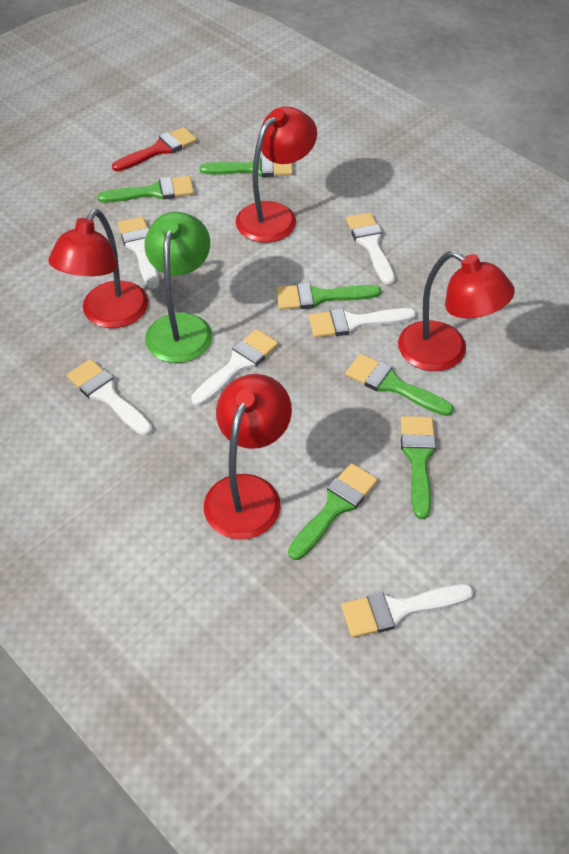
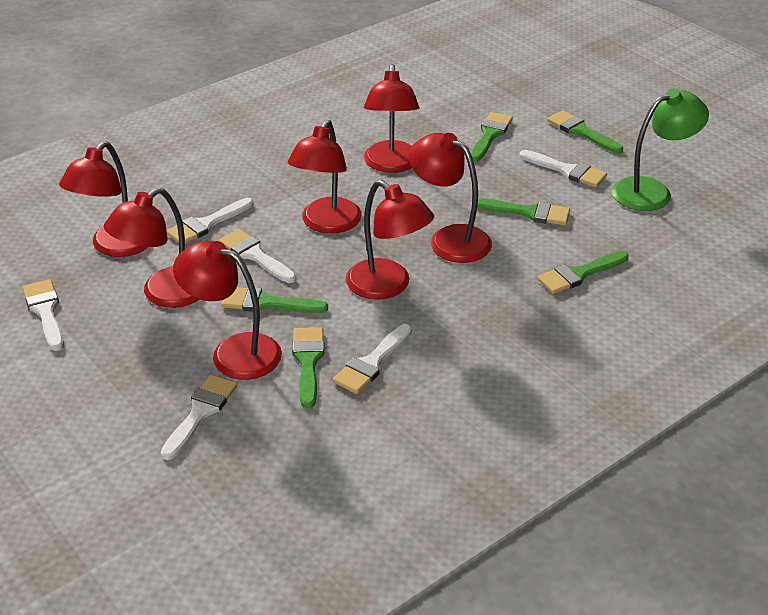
red brush: [112,127,197,171] = 1 -> none = 0
red lamp: [49,209,148,328] [204,374,292,540] [236,107,317,243] [398,251,515,371] = 4 -> [59,141,148,257] [104,188,199,308] [173,241,282,380] [288,120,362,234] [346,180,434,300] [364,64,419,173] [409,133,492,263] = 7

